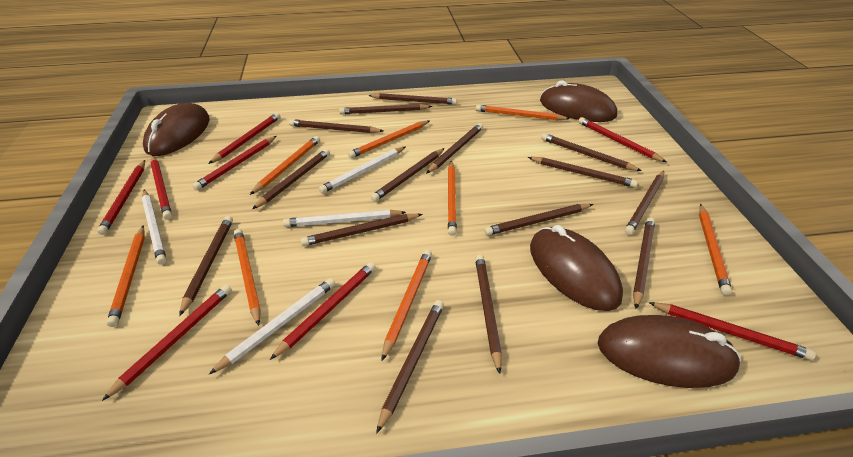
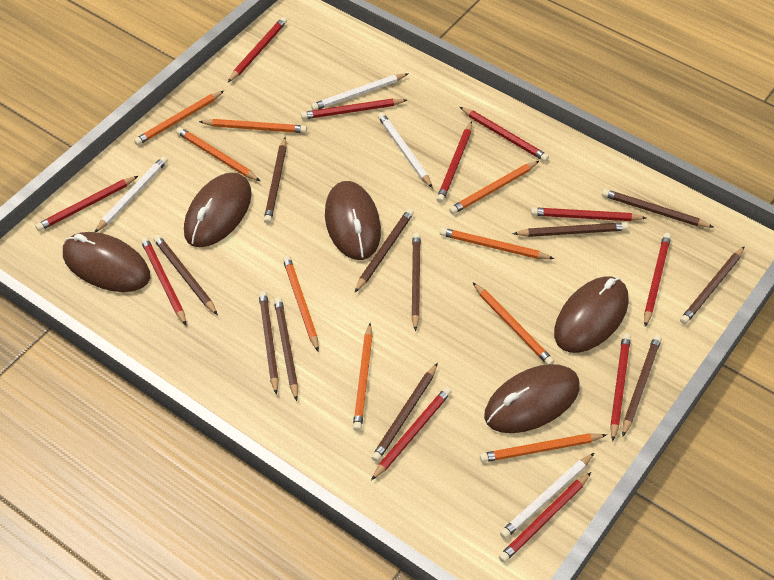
brown mouse: [143,103,209,156] [530,225,623,311] [540,80,617,122] [598,315,741,388] = 4 -> [63,232,150,292] [184,173,252,247] [325,181,381,260] [484,364,580,433] [554,276,629,353] = 5
brown pencil: [179,216,233,316] [252,149,330,209] [289,119,383,133] [301,214,423,246] [339,104,432,114] [368,93,457,105] [371,148,445,202] [376,300,444,434] [426,123,483,174] [475,254,502,374] [484,204,593,236] [528,157,638,188] [541,133,642,171] [625,171,664,235] [633,218,655,309] = 15 -> [153,235,218,315] [259,291,279,395] [264,137,287,224] [274,297,298,401] [354,208,414,293] [371,363,438,462] [411,233,421,331] [513,222,628,237] [602,189,713,228] [622,335,662,437] [680,246,745,324] = 11
orange pencil: [107,225,145,327] [234,229,261,326] [250,136,320,195] [348,121,429,158] [382,250,432,361] [448,161,457,236] [476,105,570,120] [699,204,732,295] = 8 -> [134,91,224,145] [176,127,260,181] [199,119,307,133] [283,255,319,352] [353,323,373,431] [440,228,554,259] [449,161,539,214] [472,282,554,365] [480,433,606,462] = 9
red pencil: [97,160,145,235] [102,284,232,401] [150,156,172,220] [192,136,276,190] [208,113,280,164] [270,262,376,360] [578,117,667,162] [648,302,816,360] = 8 -> [35,176,138,231] [141,237,186,325] [228,17,287,82] [301,98,407,119] [371,387,452,481] [436,121,472,203] [460,107,549,162] [499,472,591,563] [531,207,646,221] [610,333,631,442] [644,233,671,327] = 11

